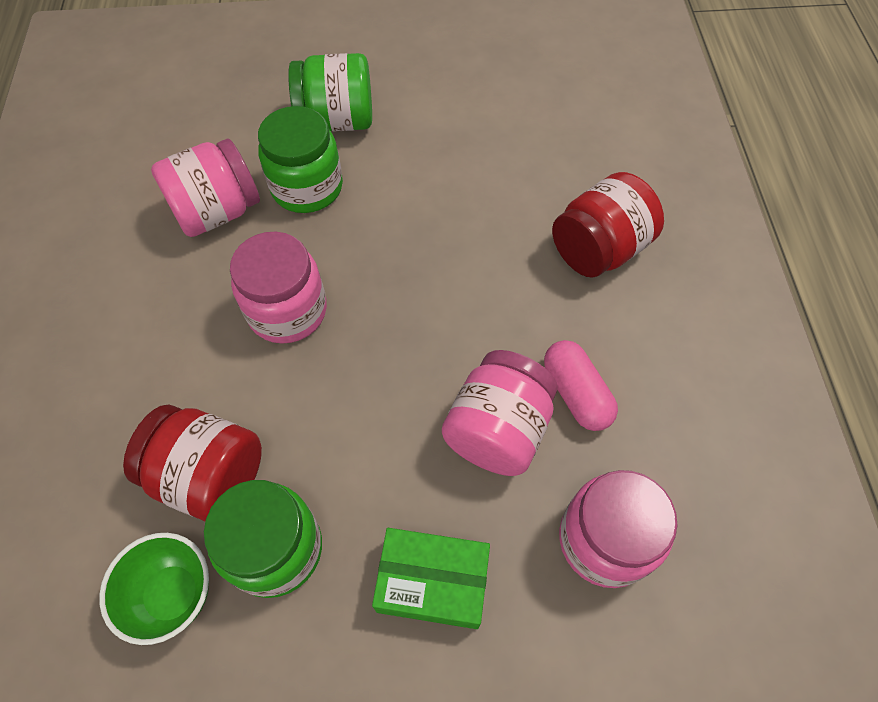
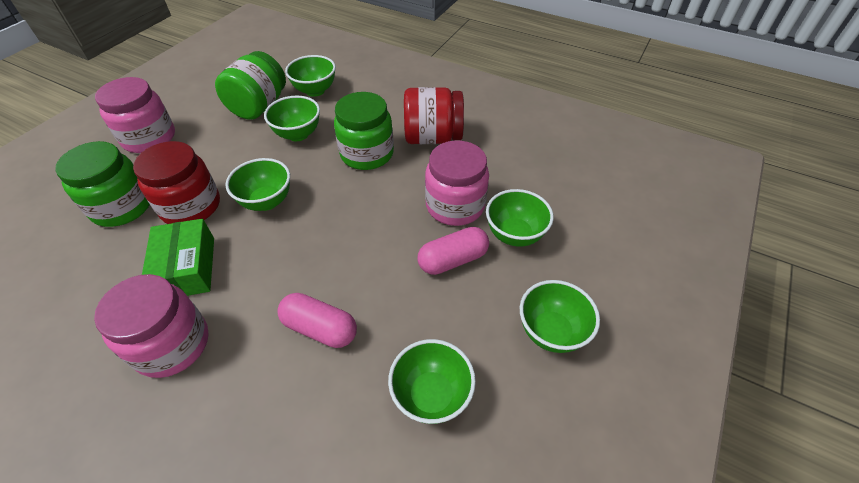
green bowl: [99,533,209,645] = 1 -> [225,158,290,211] [264,96,320,141] [285,55,336,97] [388,339,476,424] [486,189,554,247] [520,280,600,353] = 6
pink capsule: [544,340,618,431] = 1 -> [277,293,357,348] [417,227,489,275] = 2
pink jar: [151,139,260,237] [230,232,327,344] [442,350,558,476] [559,470,678,588] = 4 -> [94,274,209,378] [95,77,175,153] [425,140,489,226] = 3

